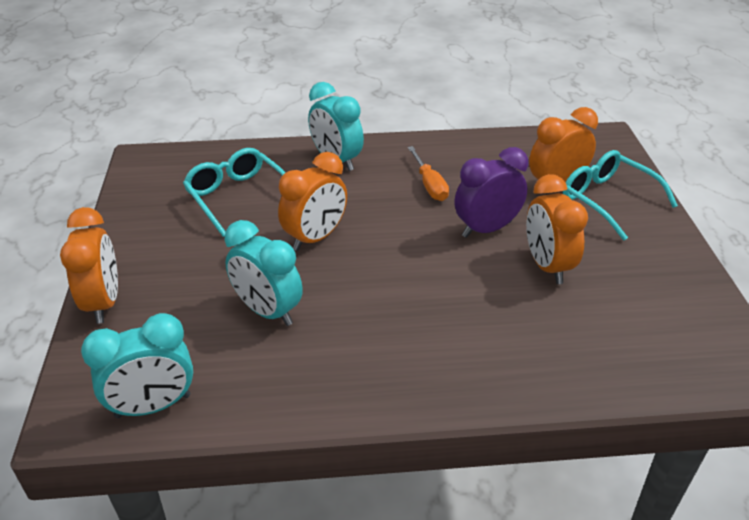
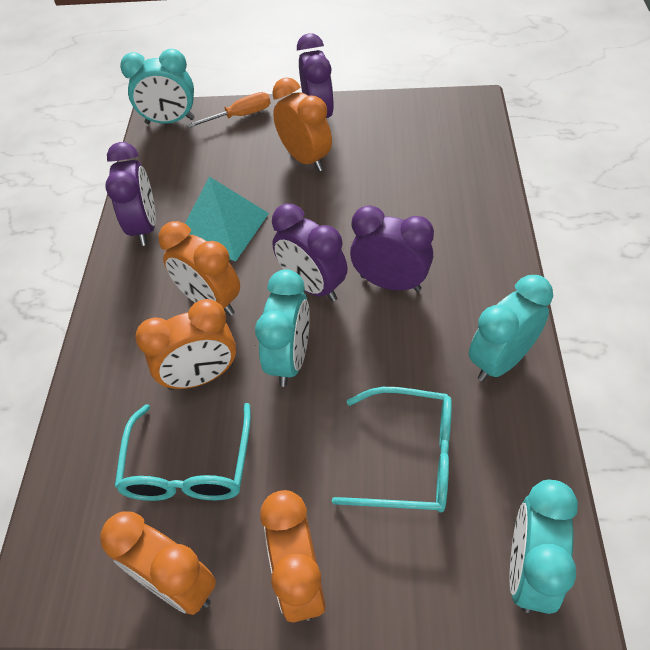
orange clock: [60,207,118,324] [278,152,347,251] [526,174,588,284] [529,107,598,182] = 4 -> [100,512,216,615] [135,299,236,390] [159,221,240,316] [260,490,326,622] [272,77,332,172] = 5
purple clock: [455,147,528,238] = 1 -> [105,142,156,246] [272,204,348,302] [297,33,334,118] [350,205,434,292] = 4
turquoise clock: [81,313,193,418] [225,220,303,326] [308,82,364,171] = 3 -> [120,49,195,124] [255,269,310,387] [469,275,553,382] [510,480,578,614] = 4
turquoise pyramid: none = 0 -> [185,176,269,261] = 1

